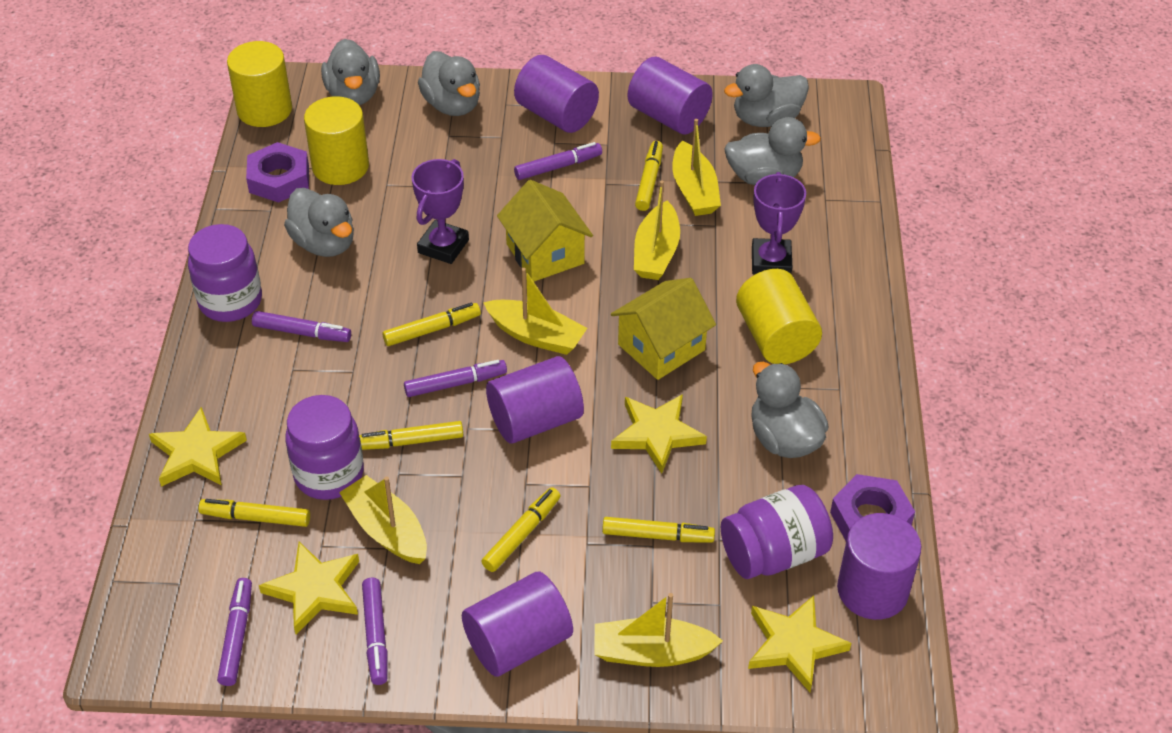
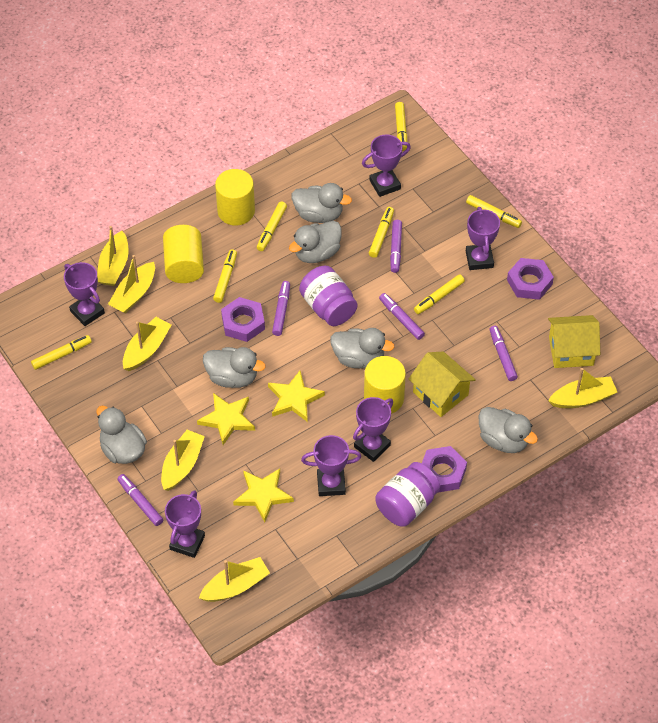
purple cylinder: [462,572,573,677] [486,356,584,444] [514,55,599,133] [628,57,713,134] [837,513,922,620] = 5 -> none = 0
purple jar: [188,224,262,322] [285,395,364,500] [721,485,833,579] = 3 -> [299,266,358,326] [375,462,440,527] = 2
purple nut: [246,142,309,203] [830,474,915,541] = 2 -> [221,297,265,342] [422,446,467,493] [507,258,554,300] = 3
purple trophy: [412,159,469,264] [752,172,806,275] = 2 -> [64,262,105,326] [165,490,205,558] [301,435,361,496] [353,397,393,462] [362,134,411,197] [466,207,500,270] = 6
yellow boat: [339,475,427,564] [483,268,587,355] [594,593,723,667] [634,181,680,280] [672,119,721,216] = 5 -> [97,226,129,286] [108,255,155,313] [123,317,171,371] [161,430,205,491] [199,557,270,602] [548,368,617,408] = 6
yellow marker: [198,499,310,527] [359,421,463,450] [382,303,481,346] [481,487,561,572] [602,517,715,543] [635,141,663,211] = 6 -> [31,335,92,370] [213,249,237,303] [257,202,287,251] [369,207,394,258] [395,102,407,151] [414,274,465,314] [466,195,522,228] = 7
yellow star: [149,407,247,487] [259,542,359,634] [611,394,707,474] [748,595,851,692] = 4 -> [197,393,255,445] [233,468,294,522] [268,371,325,422] = 3

